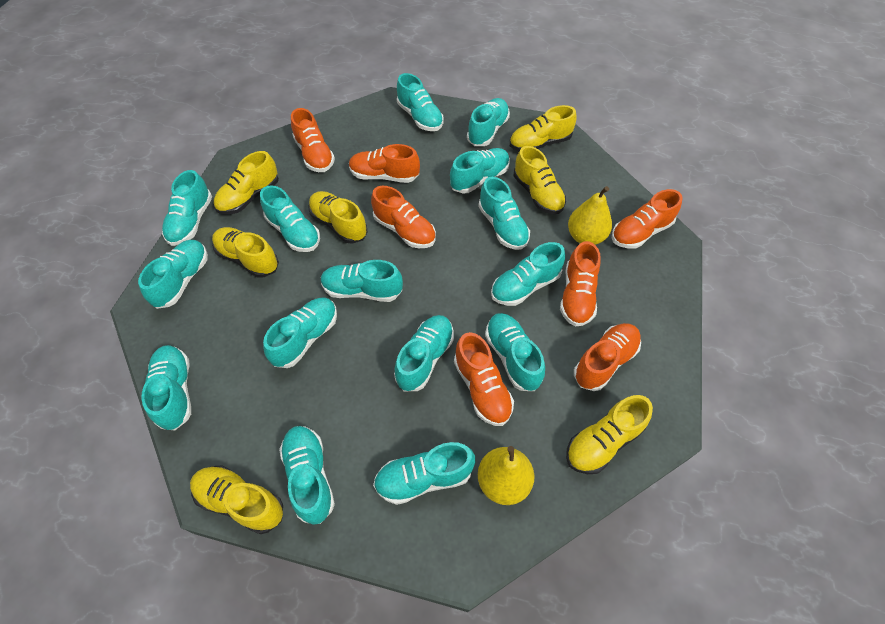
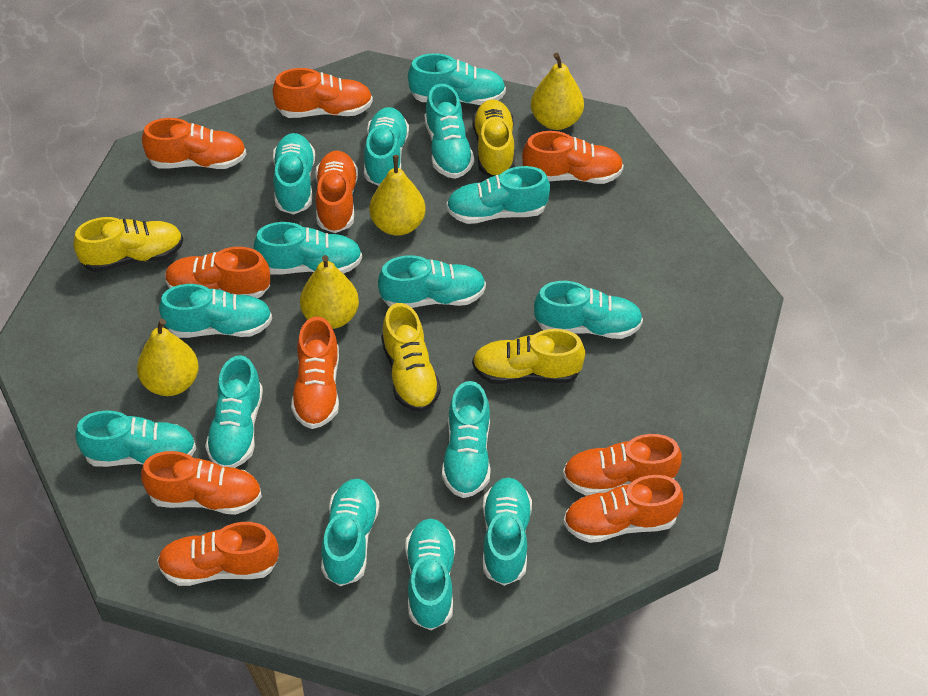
orange shoe: [291,108,335,172] [349,144,420,183] [371,186,436,248] [454,332,514,426] [560,241,601,326] [574,323,641,391] [612,189,682,249] = 7 -> [141,451,262,515] [142,118,246,169] [157,522,279,586] [165,247,270,298] [272,68,373,118] [291,316,339,429] [315,150,358,233] [522,131,624,184] [563,434,682,496] [563,475,683,543] = 10
yellow pear: [478,446,534,505] [568,186,612,245] = 2 -> [137,319,199,396] [300,255,359,329] [369,155,425,236] [531,53,584,130] = 4
yellow shoe: [190,465,283,534] [212,227,279,278] [214,151,279,214] [308,191,368,244] [509,105,577,151] [513,146,566,214] [566,395,653,474] = 7 -> [74,217,183,272] [381,303,441,412] [472,99,515,177] [472,329,585,384] = 4

